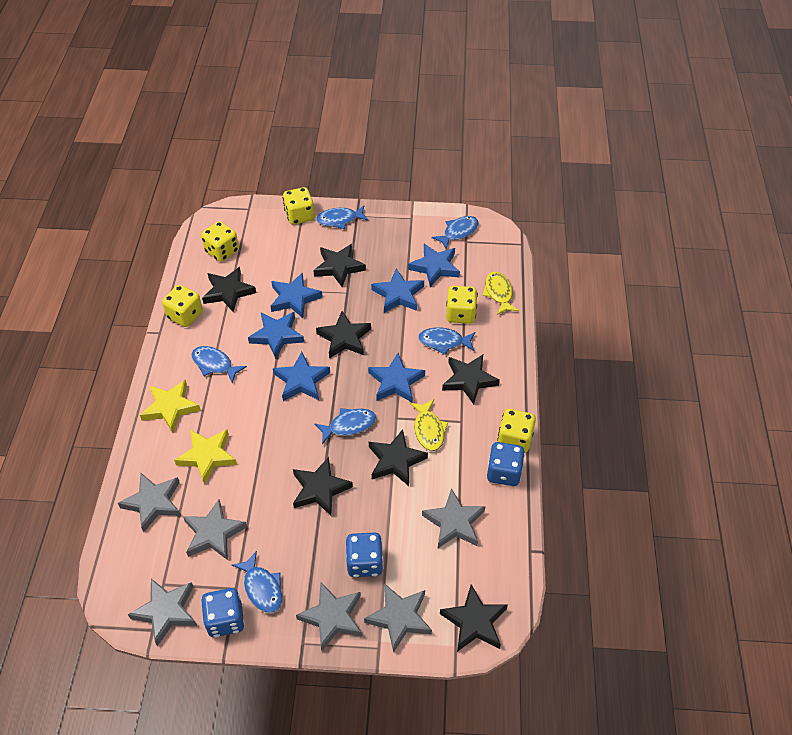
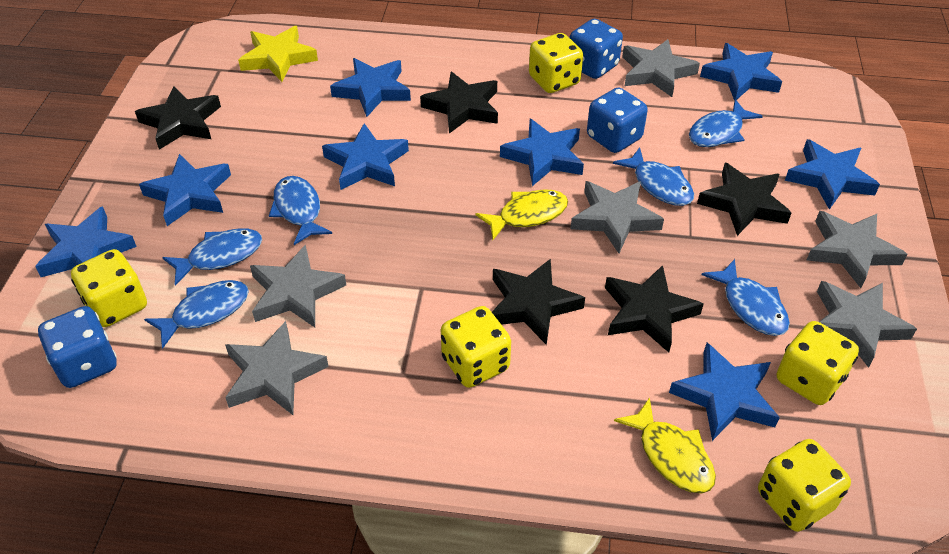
black star: [202,267,256,312] [293,457,353,516] [313,244,366,287] [316,311,371,358] [369,429,428,486] [440,585,508,652] [442,355,500,405] = 7 -> [135,86,221,150] [420,72,498,133] [492,259,585,345] [605,265,704,353] [697,163,792,236] = 5
blue star: [248,312,304,359] [270,272,323,318] [273,352,330,401] [368,353,425,402] [371,269,424,313] [408,244,460,287] = 6 -> [35,206,137,277] [139,154,231,226] [322,123,409,190] [330,58,411,117] [500,118,584,186] [669,343,780,441] [700,43,782,101] [785,139,880,210] = 8
yellow star: [140,380,201,432] [174,429,237,484] = 2 -> [238,26,318,82] = 1

